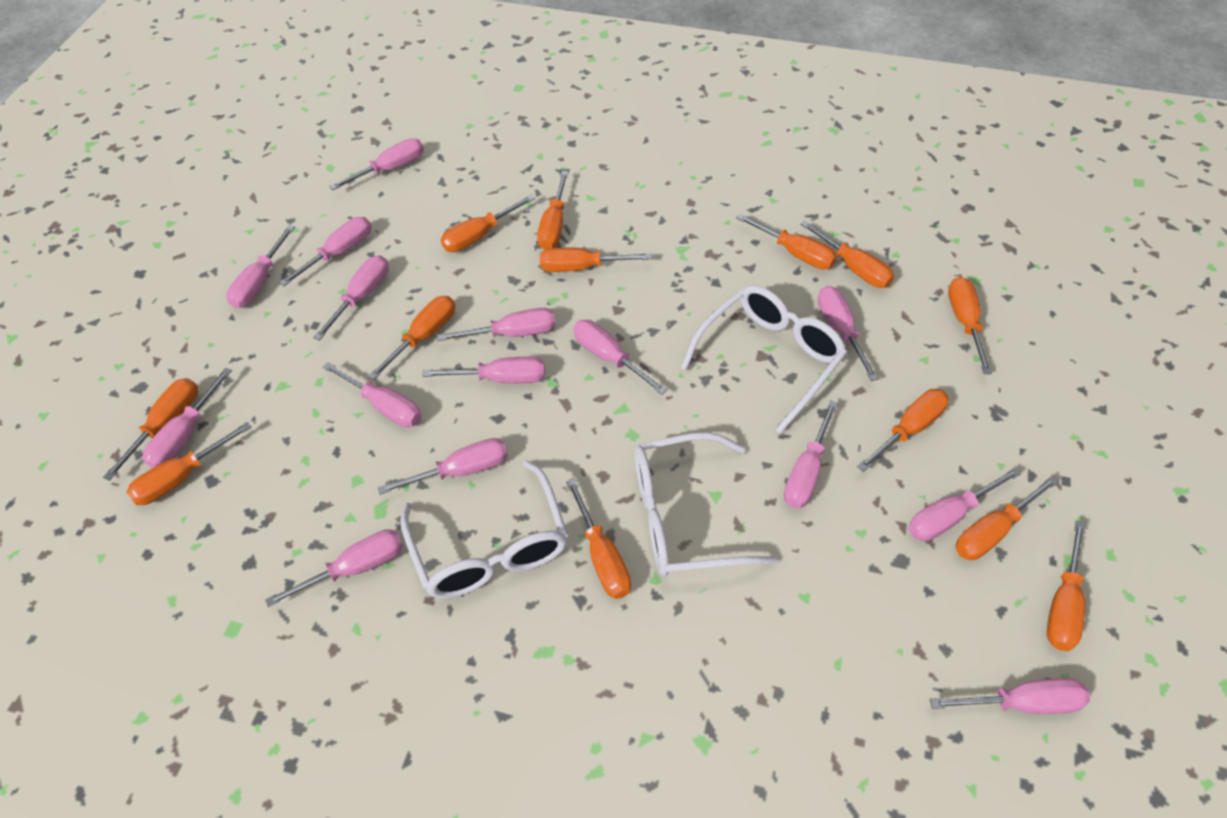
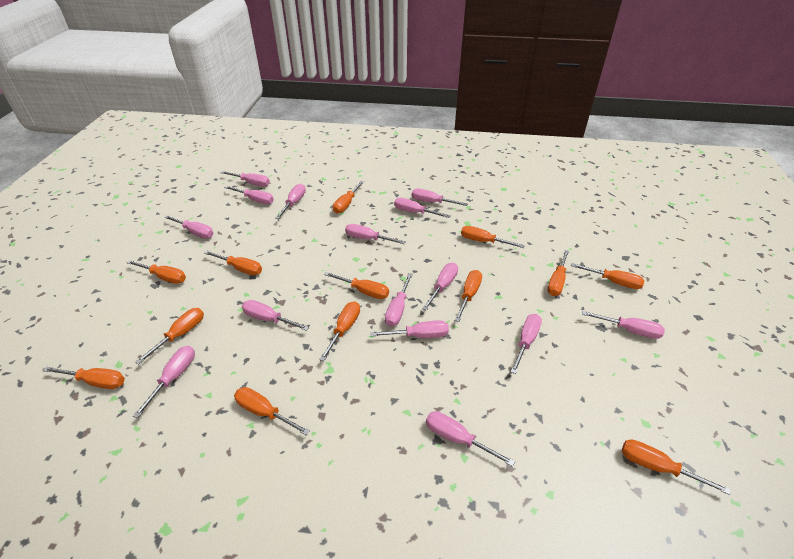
white glasses: [400,460,568,598] [635,432,779,576] [681,285,847,433] = 3 -> none = 0

